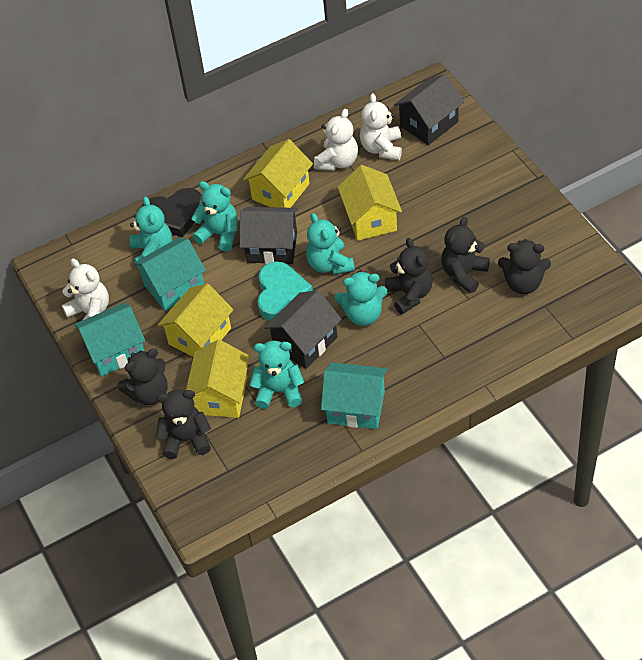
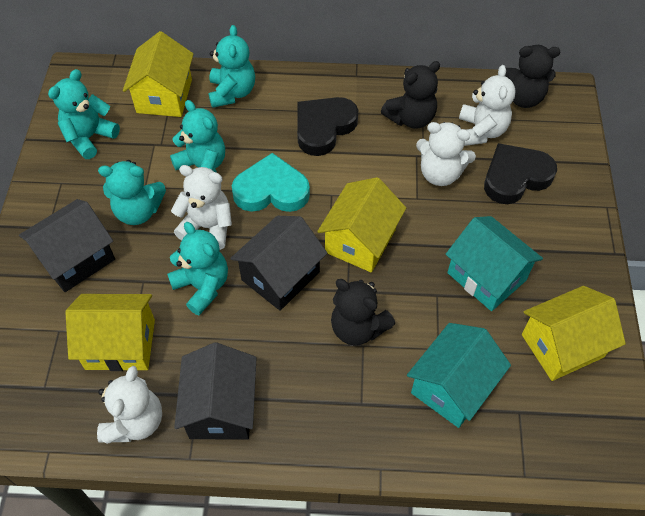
black heart: [142,188,202,237] = 1 -> [297,97,358,156] [484,143,557,204] = 2
black teddy bear: [117,348,168,405] [156,389,211,459] [385,238,433,314] [441,217,490,293] [498,239,551,294] = 5 -> [331,279,395,345] [381,61,440,129] [505,45,560,108] = 3
turquoise house: [74,302,145,376] [133,238,206,311] [321,362,387,429] = 3 -> [407,323,511,428] [446,216,543,311] = 2
white teddy bear: [62,258,109,320] [314,109,358,171] [360,93,402,160] = 3 -> [97,366,162,444] [171,165,232,250] [416,122,476,186] [459,65,516,146] = 4

